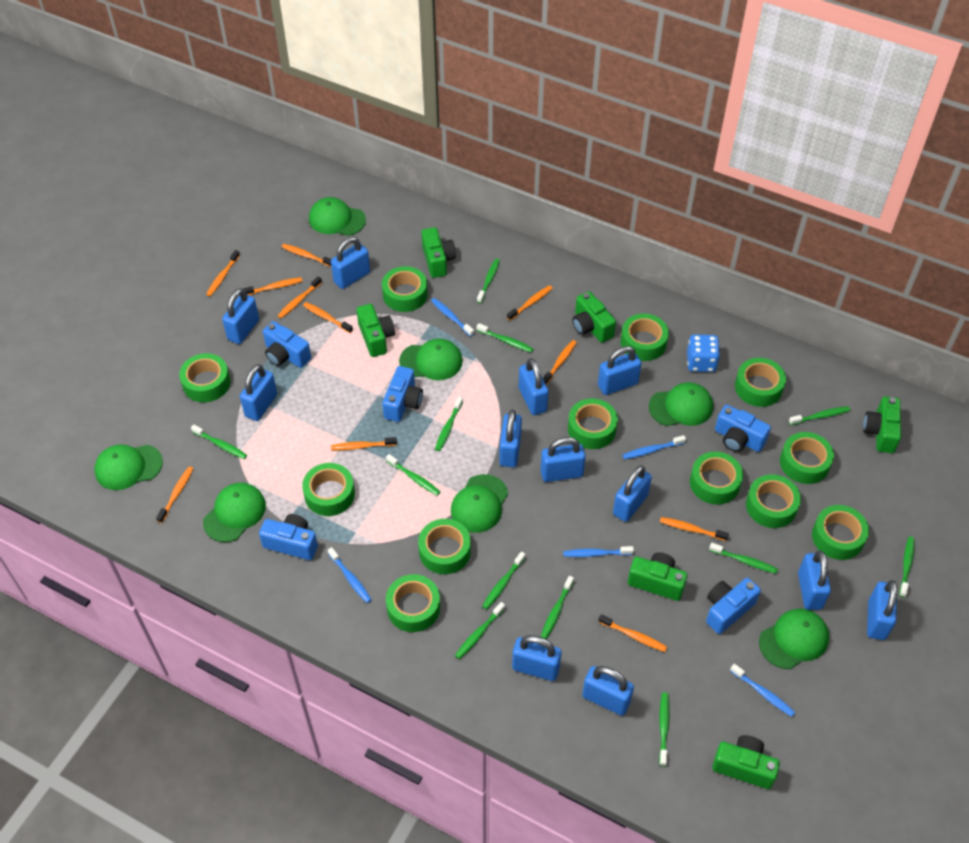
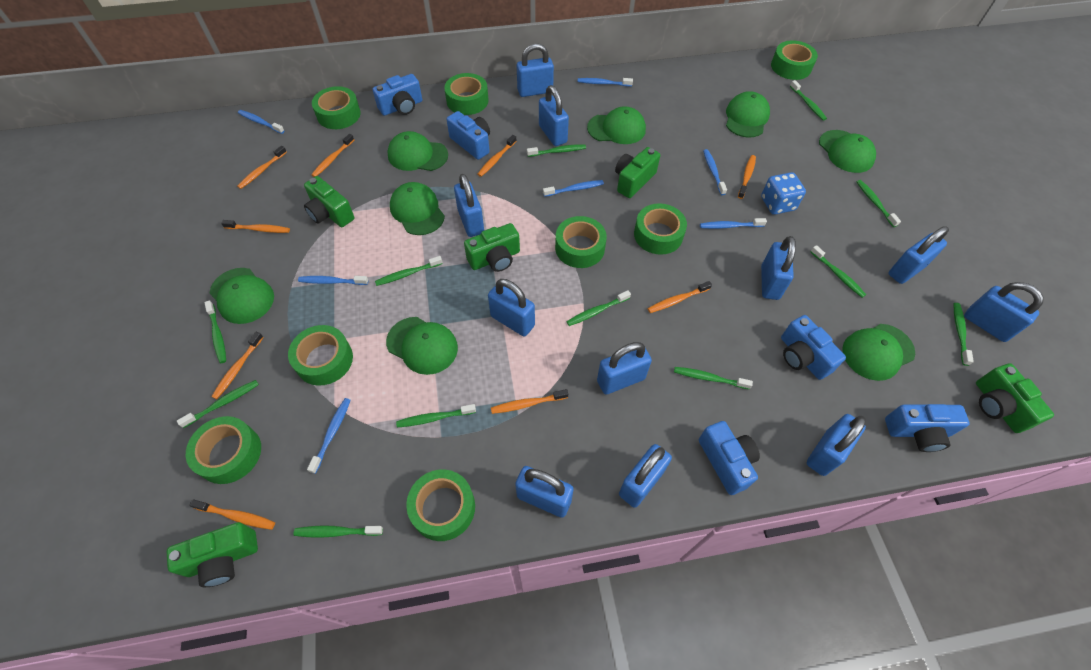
blue padlock: [222,288,259,344] [240,364,277,421] [331,237,370,289] [499,410,522,467] [512,635,562,681] [519,358,548,415] [541,437,586,482] [582,666,634,716] [598,346,642,395] [613,465,652,522] [798,551,831,610] [867,580,897,640] = 12 -> [454,174,484,237] [488,279,535,336] [515,466,574,518] [517,43,554,97] [539,85,569,146] [597,342,652,395] [619,444,672,508] [761,236,796,300] [807,414,866,476] [889,226,949,284] [964,282,1044,342] = 11
blue toothbrush: [328,547,372,603] [431,298,474,336] [563,546,634,557] [622,435,686,459] [730,664,795,717] = 5 -> [238,110,285,134] [298,276,368,285] [307,398,351,474] [543,180,604,197] [578,78,633,87] [700,218,767,229] [703,149,727,195] = 7
green camera: [357,304,395,357] [421,227,456,278] [572,291,616,343] [628,552,688,601] [712,735,780,789] [863,396,901,453] = 6 -> [167,522,258,587] [304,176,354,227] [464,223,520,272] [615,147,660,198] [976,363,1054,433] = 5
green cap: [94,444,163,490] [203,483,266,542] [309,197,366,236] [399,339,463,380] [451,474,508,533] [648,382,713,426] [759,609,829,669] = 7 -> [210,268,274,324] [386,317,458,375] [387,131,448,171] [390,182,445,235] [587,106,646,144] [726,91,770,138] [819,130,876,173] [842,324,915,381] = 8
green tape: [179,353,230,402] [302,463,355,516] [382,266,428,312] [386,574,440,632] [418,519,471,574] [568,398,618,449] [621,313,669,361] [690,452,743,505] [735,358,786,407] [746,474,801,528] [780,432,834,484] [812,505,869,560] = 12 -> [186,416,261,484] [288,325,353,386] [312,86,361,129] [406,469,475,541] [444,73,489,115] [555,216,607,268] [634,203,687,255] [771,40,818,80] = 8
orange toothbrush: [156,467,193,523] [206,250,240,296] [243,277,302,295] [278,276,322,318] [282,244,331,267] [303,302,353,333] [331,437,397,450] [507,285,553,321] [543,340,577,385] [599,614,667,652] [660,517,729,541] = 11 -> [189,499,275,530] [211,332,263,399] [221,220,290,233] [237,146,287,189] [311,134,354,177] [477,135,516,177] [491,389,568,414] [648,281,712,313] [738,155,756,199] = 9

